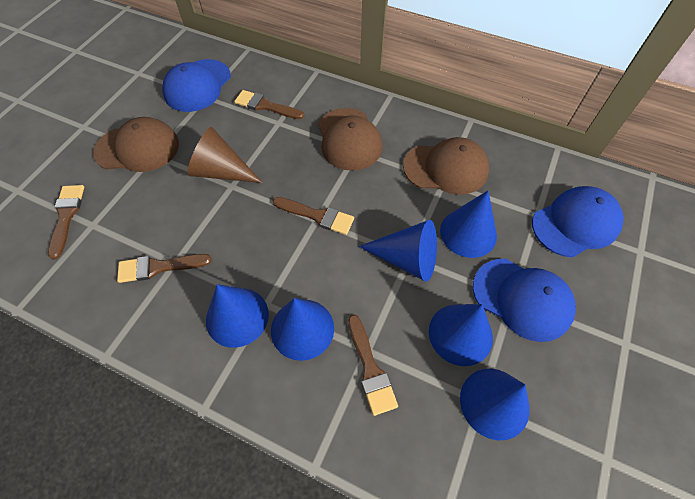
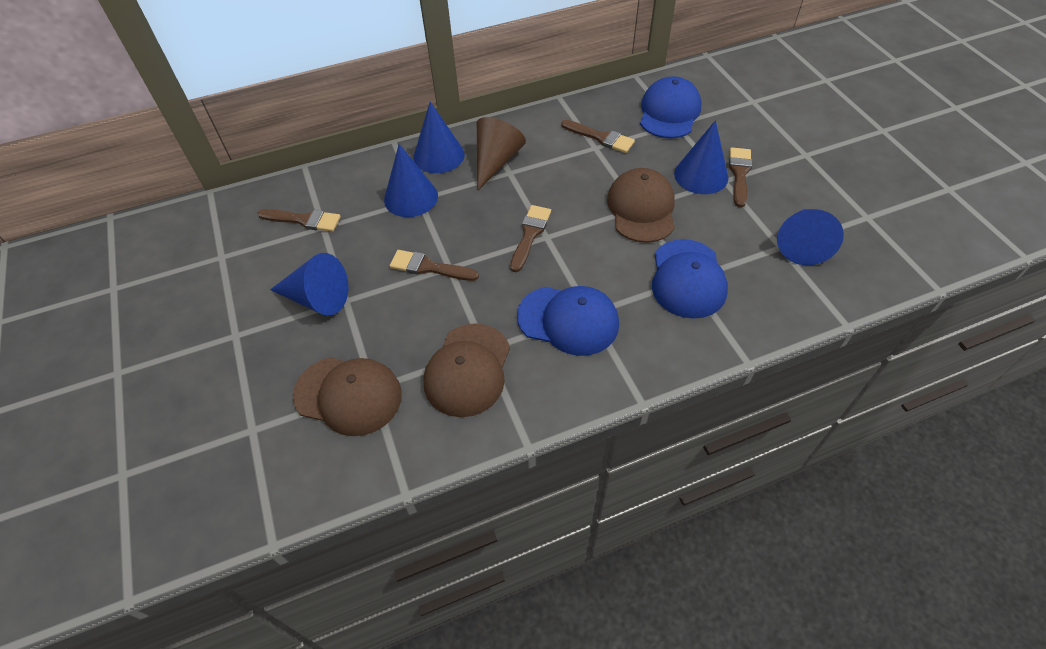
blue cone: [206,284,269,348] [271,298,334,361] [359,220,437,282] [429,304,493,366] [440,191,497,258] [460,369,530,440] = 6 -> [270,253,349,316] [384,144,438,217] [413,102,465,173] [674,120,729,194] [777,209,844,265] = 5

